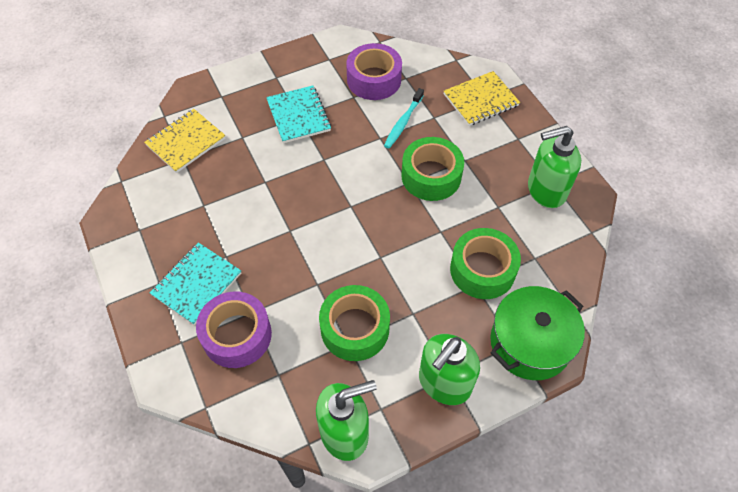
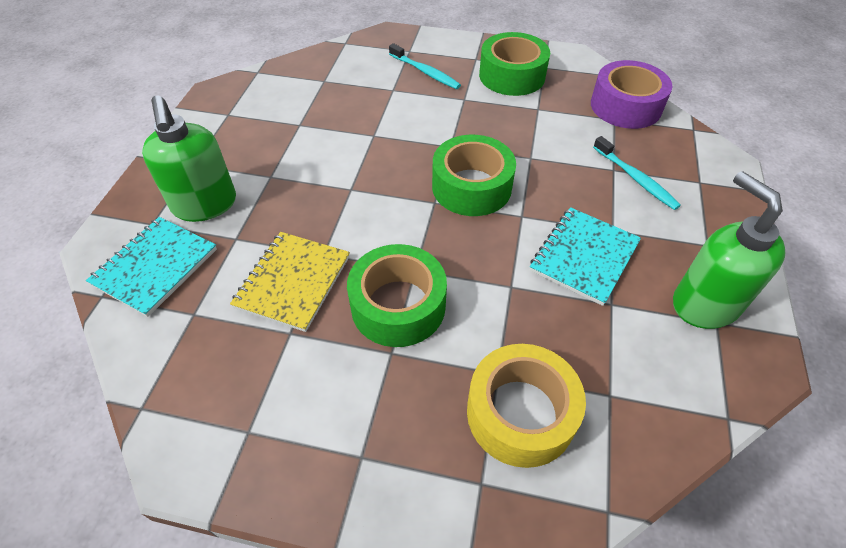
green pot: [490,286,585,380] = 1 -> none = 0
green soap dispenser: [316,380,377,461] [419,334,480,405] [528,126,581,208] = 3 -> [142,95,236,222] [673,171,785,329] = 2
purple tape: [196,292,272,368] [346,43,402,100] = 2 -> [591,60,673,129] = 1
turquoise toothbrush: [384,88,424,148] = 1 -> [389,43,461,89] [593,136,681,210] = 2
yellow notebook: [144,109,226,173] [444,71,520,126] = 2 -> [230,232,350,332] = 1
yellow tape: none = 0 -> [467,344,586,468] = 1

